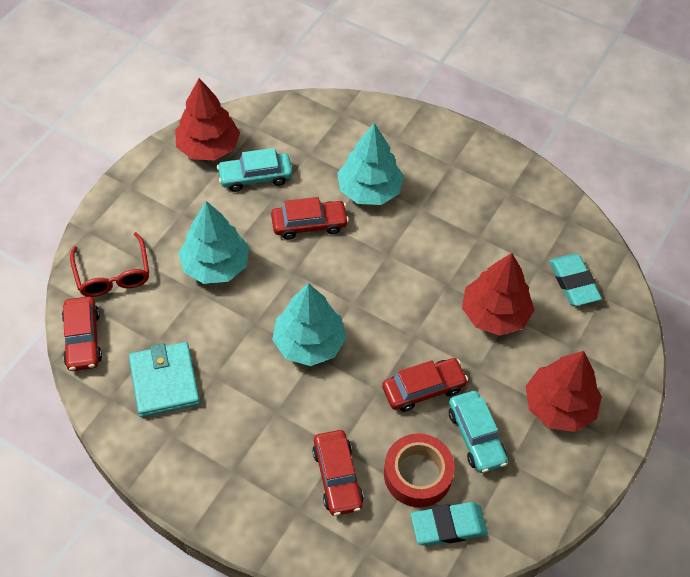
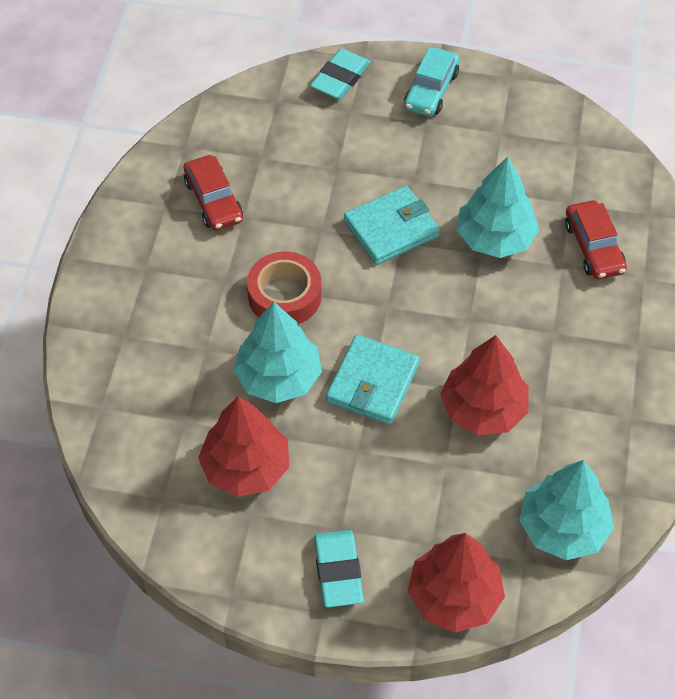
red car: [62,296,102,371] [271,197,349,239] [312,430,364,516] [382,358,468,412] = 4 -> [183,155,243,231] [565,200,627,279] = 2
red glasses: [70,232,149,297] = 1 -> none = 0
turquoise car: [217,148,293,192] [449,391,508,473] = 2 -> [404,47,459,116] = 1
turquoise wallet: [129,342,200,417] = 1 -> [326,335,420,425] [344,186,440,265] = 2

